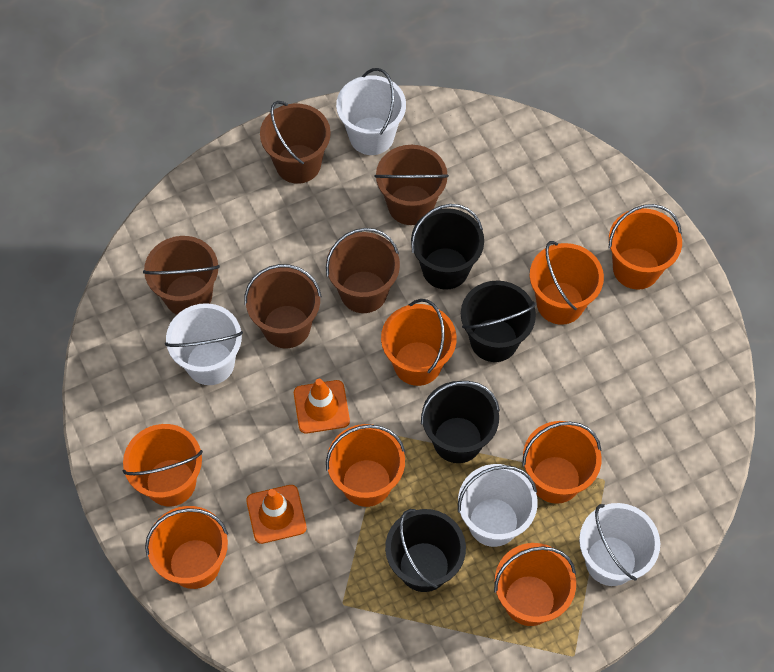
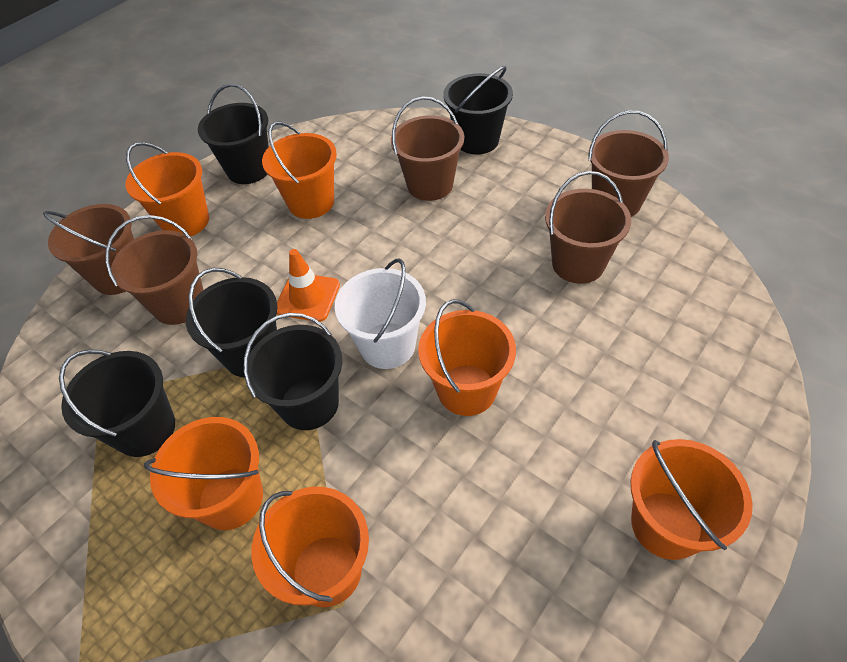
black bucket: [385,509,466,592] [411,204,484,290] [421,381,500,463] [461,281,536,362] = 4 -> [59,350,175,457] [186,268,278,377] [198,84,269,184] [244,313,342,430] [443,66,513,155] = 5
orange bucket: [122,424,203,506] [145,506,228,589] [326,424,405,507] [381,299,457,386] [494,543,576,626] [522,421,602,504] [530,241,604,325] [609,204,682,290] = 8 -> [125,142,209,236] [144,417,263,530] [251,487,369,607] [262,121,337,219] [418,299,516,416] [630,439,753,560] = 6
orange traffic cone: [246,485,307,544] [294,379,350,434] = 2 -> [277,249,340,322] = 1
white bucket: [165,303,243,385] [336,68,406,155] [458,464,538,547] [579,503,660,586] = 4 -> [335,259,426,369] = 1

